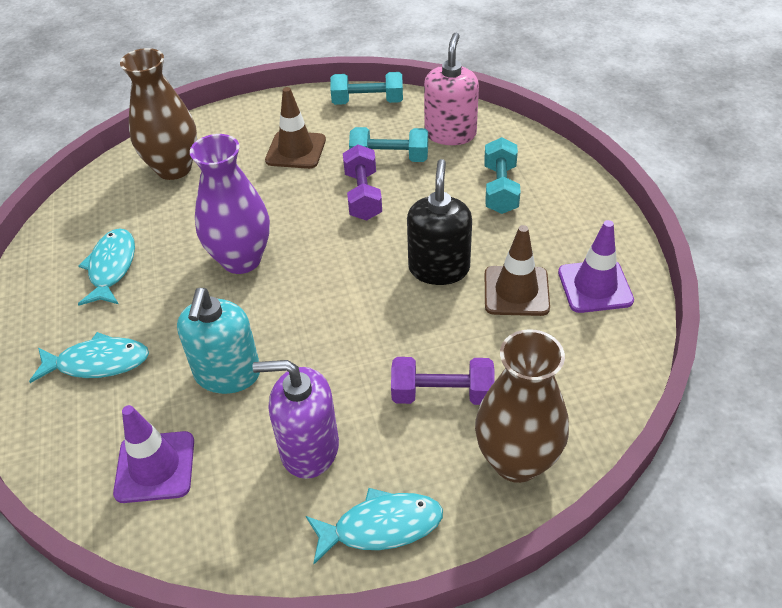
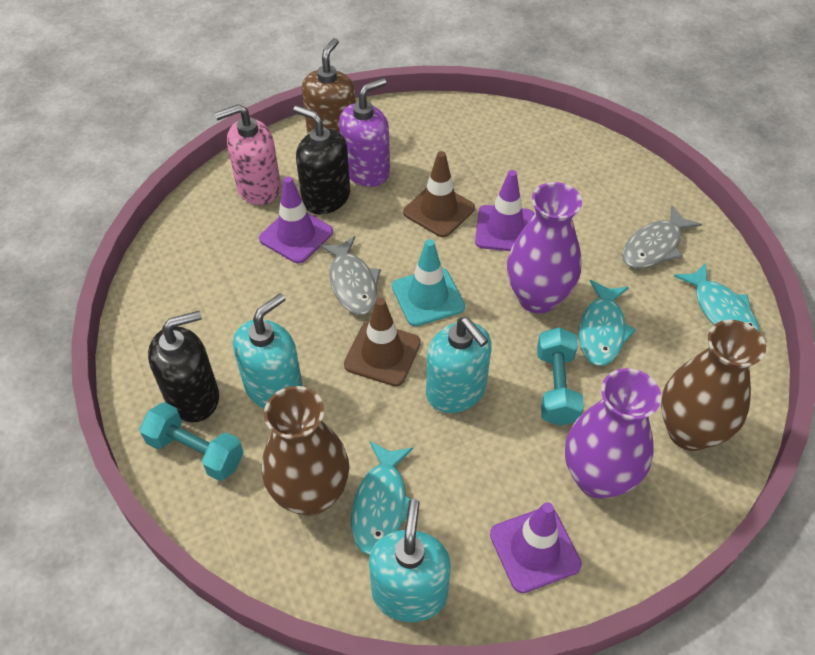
black soap dispenser: [407,159,472,285] = 1 -> [148,311,219,422] [293,105,350,214] = 2
brown soap dispenser: none = 0 -> [302,38,356,134] = 1
grey fish: none = 0 -> [319,236,381,315] [622,205,702,269] = 2
purple dumbbell: [343,144,382,221] [391,357,495,405] = 2 -> none = 0
purple traffic cone: [113,405,194,503] [558,220,634,313] = 2 -> [259,176,333,264] [475,170,534,251] [490,502,582,593] = 3
purple vase: [190,134,270,274] = 1 -> [507,182,582,314] [565,368,661,499] = 2
turquoise dumbbell: [330,72,403,105] [349,127,428,162] [484,137,521,214] = 3 -> [139,402,244,481] [537,327,584,426] = 2
turquoise soap dispenser: [177,288,260,394] = 1 -> [233,293,303,408] [369,499,451,622] [426,317,492,413] = 3
turquoise traffic cone: none = 0 -> [392,239,465,326] = 1

